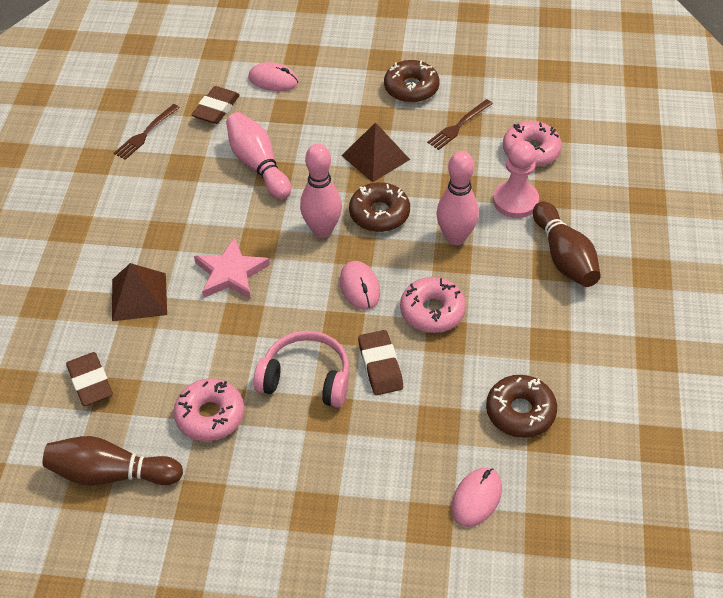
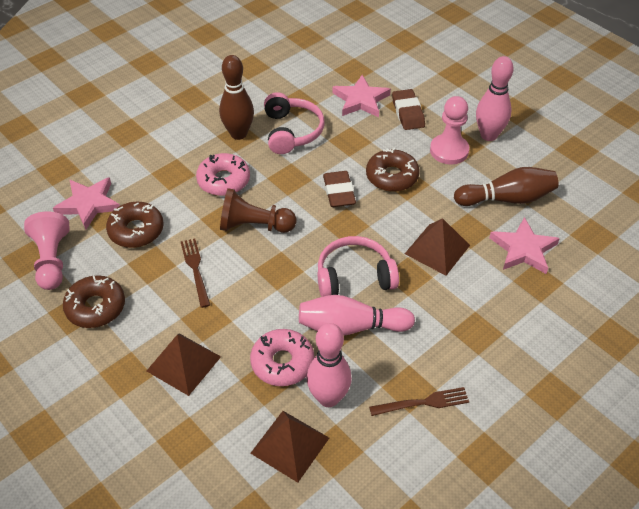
brown eraser: [66,352,113,406] [192,86,240,124] [358,330,403,395] = 3 -> [323,171,356,207] [392,89,425,130] = 2
brown pawn: none = 0 -> [220,188,296,233] = 1
brown pyramid: [112,263,167,321] [341,122,410,182] = 2 -> [147,333,221,396] [250,411,329,483] [405,218,470,276] = 3
pink donut: [174,378,245,441] [400,277,466,333] [503,121,562,167] = 3 -> [196,153,250,196] [250,329,314,386] = 2
pink headphones: [253,331,349,408] = 1 -> [264,92,325,154] [317,236,399,297] = 2
pink mouse: [248,62,299,91] [340,261,380,310] [451,468,502,527] = 3 -> none = 0
pink pawn: [493,140,539,218] = 1 -> [24,212,69,290] [430,96,469,165] = 2
pink star: [194,237,270,299] = 1 -> [53,177,120,230] [333,75,391,117] [489,217,560,274] = 3

